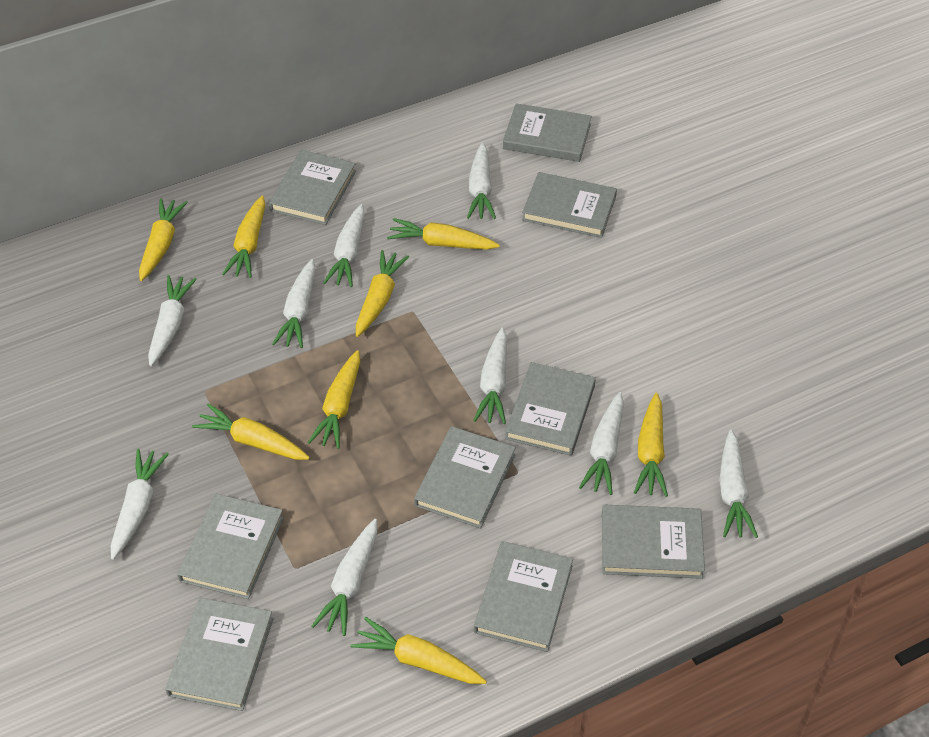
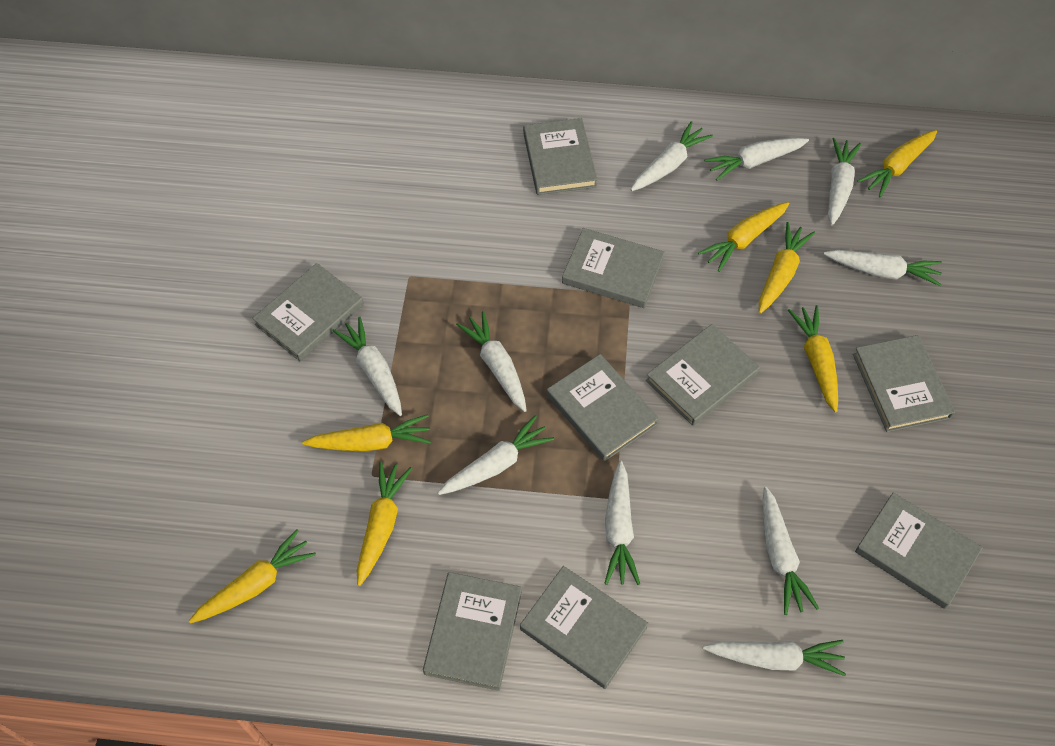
white carrot: [111,449,169,560] [148,275,197,366] [272,259,315,348] [312,519,377,636] [323,204,365,287] [467,142,496,219] [473,328,507,424] [579,392,624,495] [719,430,758,538] = 9 -> [332,317,402,416] [438,415,554,495] [456,311,527,412] [604,461,640,585] [630,121,713,191] [703,640,846,676] [704,138,809,181] [763,487,819,615] [824,250,942,286] [828,138,861,226] = 10
yellow carrot: [139,198,188,281] [192,403,310,460] [222,196,265,278] [308,350,360,449] [350,617,487,684] [356,250,409,337] [387,218,500,250] [634,393,668,497] = 8 -> [189,529,316,624] [302,414,431,451] [357,462,412,586] [698,202,789,272] [759,222,815,314] [788,305,838,412] [857,130,937,197] = 7

